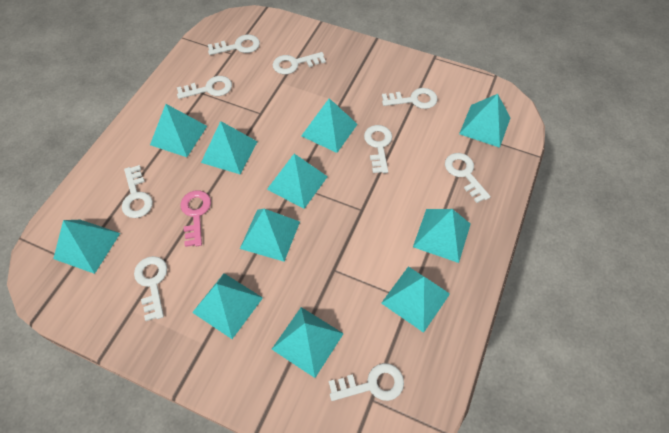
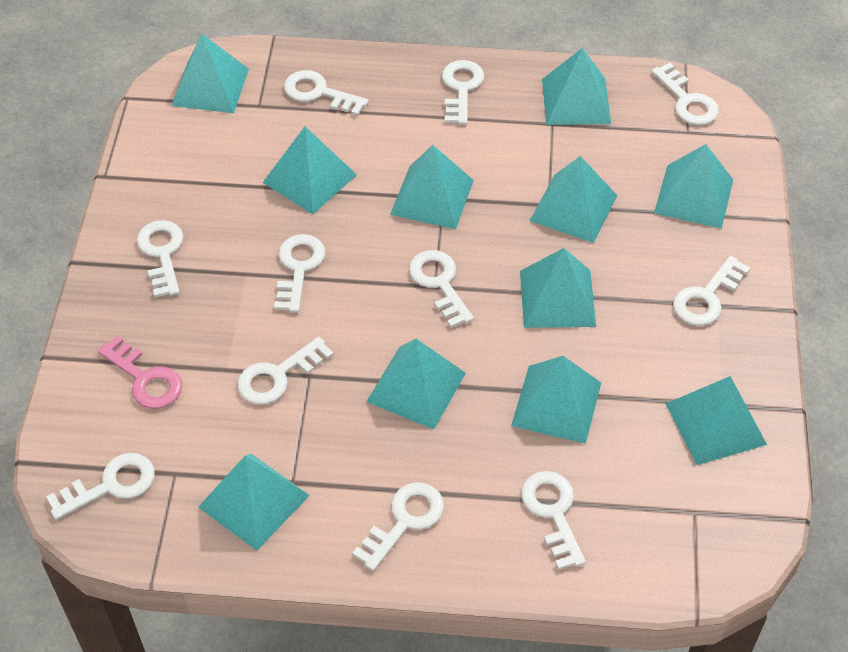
white key: [122,165,153,218] [134,256,167,321] [177,76,232,99] [208,35,260,55] [273,52,326,74] [329,363,404,401] [364,125,392,173] [382,88,437,109] [445,153,491,203] = 9 -> [46,453,155,520] [137,220,184,298] [237,337,334,405] [274,234,326,313] [284,70,369,116] [352,482,444,571] [409,250,474,328] [442,60,484,125] [521,471,586,570] [651,63,719,125] [673,256,750,326] = 11

